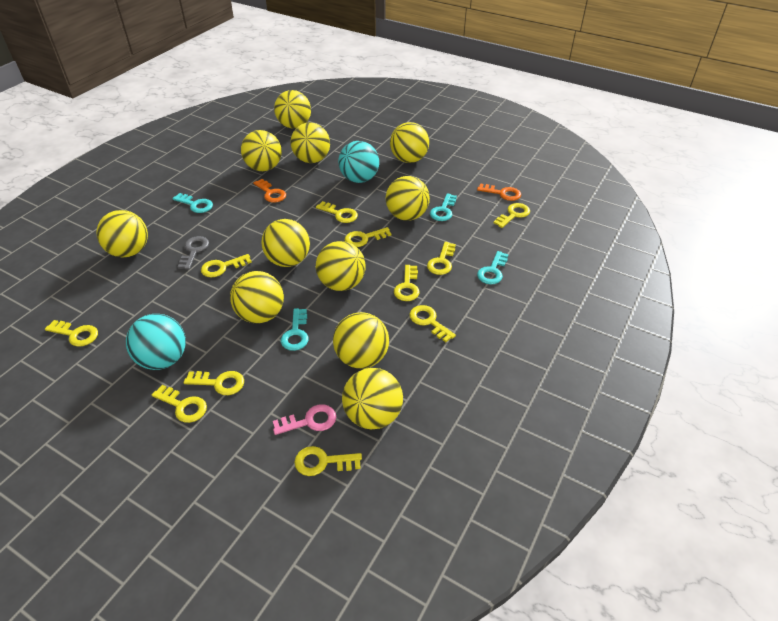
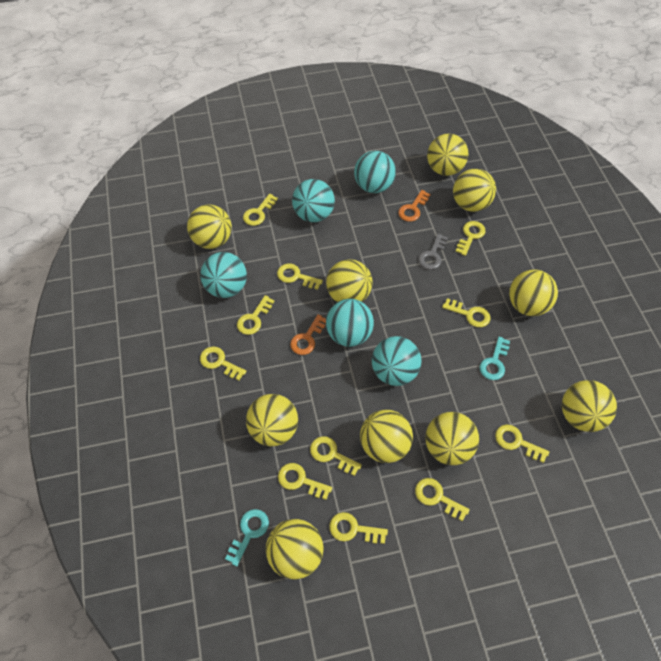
pink key: [273,404,336,435] = 1 -> none = 0
turquoise ball: [126,314,186,370] [338,141,379,183] = 2 -> [201,252,247,298] [292,179,335,222] [326,299,374,347] [354,151,396,193] [372,336,422,386] = 5
turquoise key: [172,193,213,213] [281,308,309,351] [430,193,457,221] [477,251,509,284] = 4 -> [225,509,269,566] [479,337,510,380] = 2
yellow ball: [96,210,148,257] [230,271,284,323] [241,130,282,171] [261,219,310,267] [274,90,311,129] [291,122,330,163] [316,241,366,291] [333,312,389,369] [342,368,403,429] [386,176,430,221] [390,122,429,163] = 11 -> [187,205,232,249] [246,394,298,446] [266,519,323,580] [326,259,373,302] [360,410,413,463] [425,412,479,465] [427,134,468,176] [453,169,496,212] [509,269,558,316] [562,380,617,432] = 10

